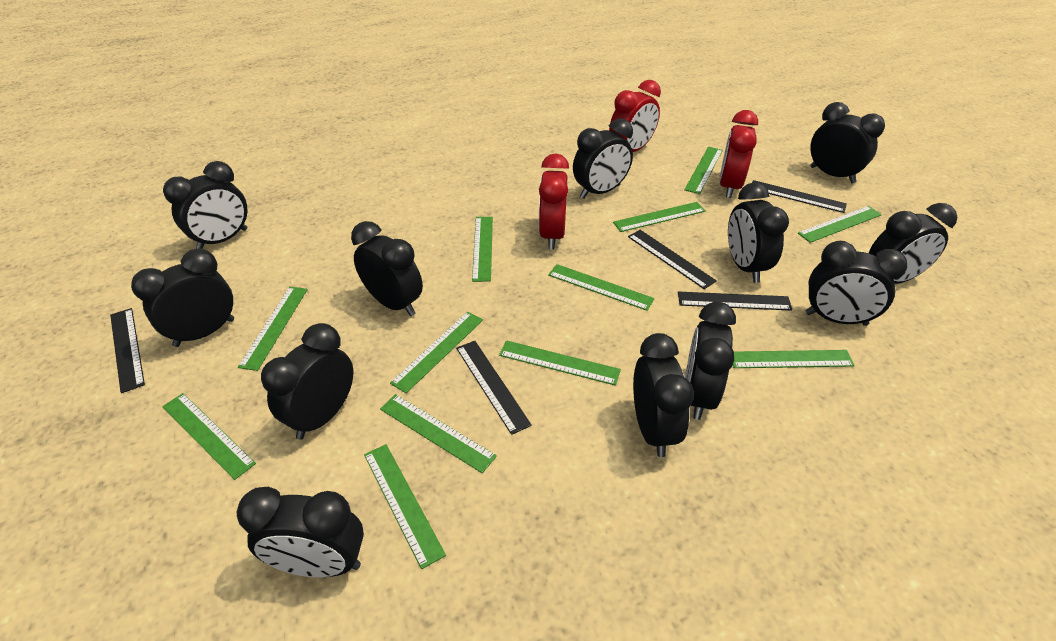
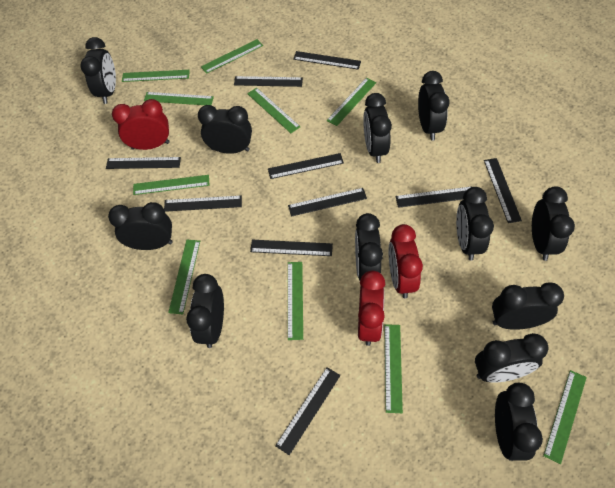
black ruler: [110,308,145,393] [456,341,532,435] [628,230,717,289] [678,292,792,311] [752,180,847,213] = 5 -> [106,157,181,169] [164,196,242,212] [234,76,303,87] [250,240,333,256] [268,153,344,179] [275,367,341,455] [288,188,367,217] [293,51,361,70] [395,186,472,208] [484,158,522,223] = 10
green ruler: [162,393,256,480] [238,287,308,371] [364,444,446,569] [380,394,497,473] [390,311,483,393] [472,217,493,282] [499,340,621,386] [548,264,655,311] [613,202,706,232] [684,147,723,194] [733,350,855,368] [798,206,882,243] = 12 -> [122,70,190,82] [133,175,209,195] [144,92,214,105] [168,240,200,314] [201,39,263,74] [247,88,300,133] [288,262,303,340] [327,78,376,126] [384,324,403,413] [543,370,587,464] = 10

